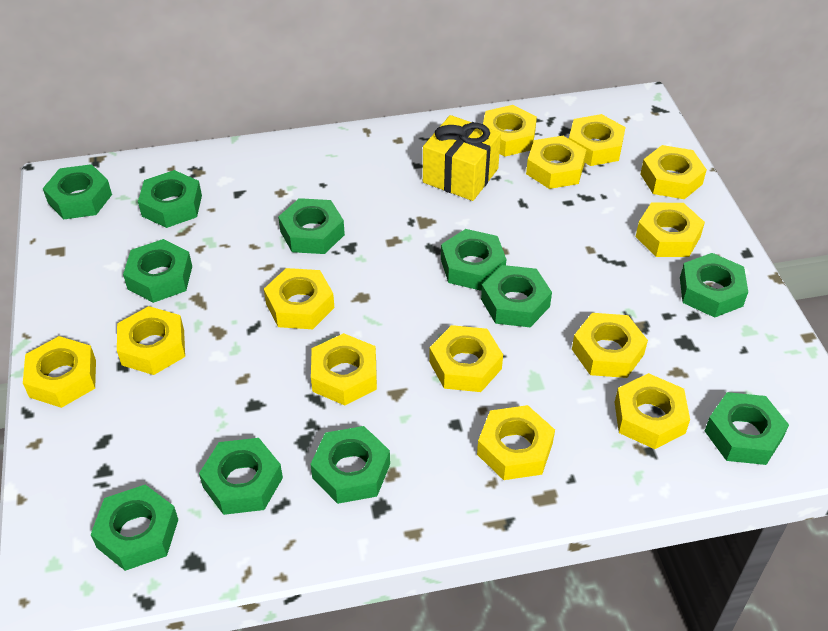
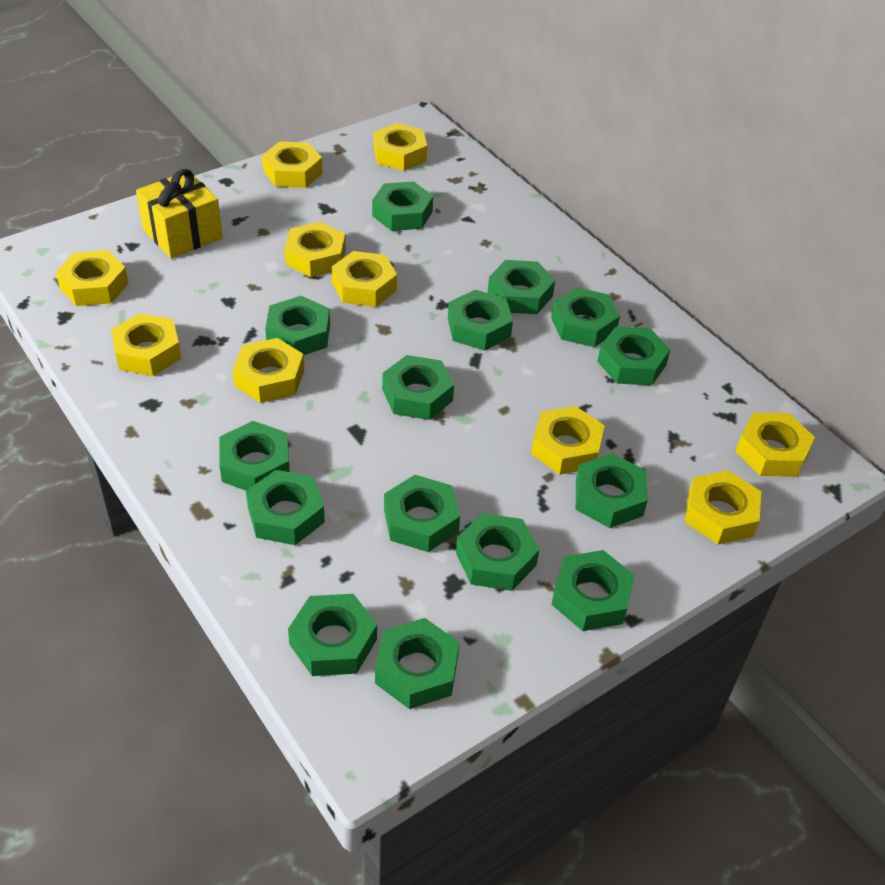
green nut: [43,164,112,219] [90,485,178,571] [123,239,192,303] [138,170,202,228] [199,438,283,515] [278,198,345,254] [310,426,390,504] [441,229,506,291] [481,265,552,327] [680,253,748,318] [705,392,789,465] = 11 -> [219,421,290,491] [246,470,325,545] [265,296,330,355] [288,594,377,676] [372,181,433,231] [375,618,460,709] [382,355,454,420] [384,475,460,552] [448,290,513,351] [456,513,539,591] [488,260,555,314] [551,287,620,347] [551,550,635,631] [576,453,648,528] [597,326,671,385] = 15
yellow nut: [23,336,96,408] [117,306,185,375] [264,268,334,329] [311,333,377,406] [429,325,503,392] [477,405,555,480] [483,105,537,157] [526,136,586,189] [569,114,626,166] [572,313,648,378] [615,373,690,449] [636,203,705,257] [640,145,707,199] = 13 -> [56,250,129,306] [111,313,181,376] [233,338,304,403] [262,142,323,188] [284,222,346,277] [332,251,397,307] [374,123,427,171] [531,406,604,475] [685,470,761,545] [736,412,815,477] = 10

